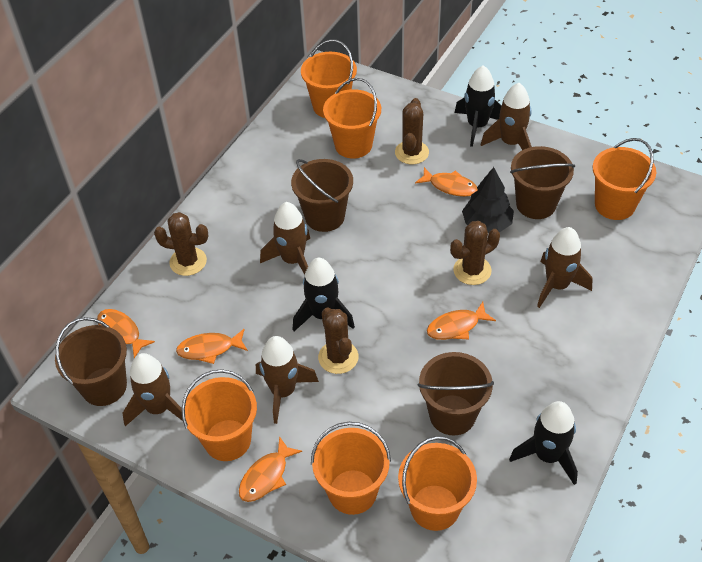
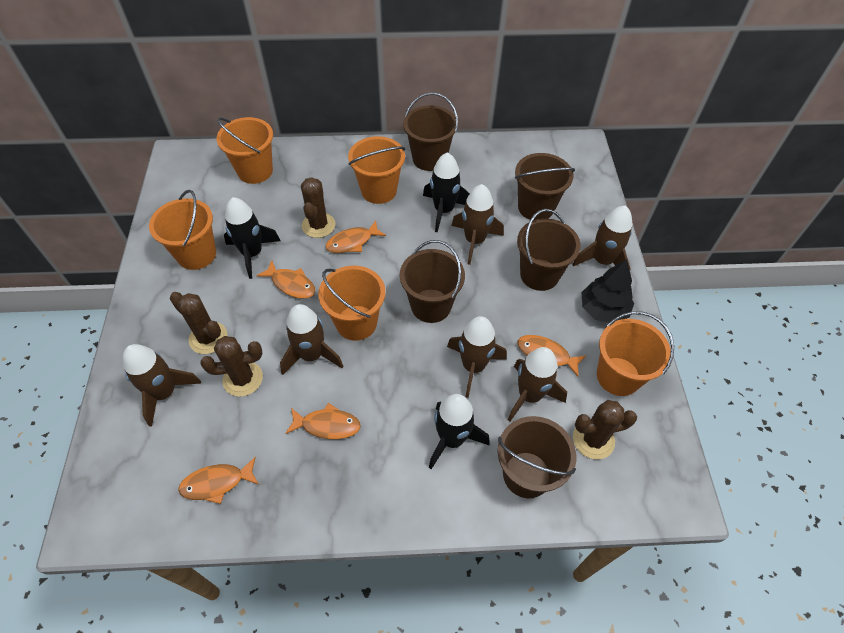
brown bucket: [55,317,127,406] [291,159,353,232] [418,352,494,436] [510,146,575,219] = 4 -> [400,240,465,323] [403,92,458,171] [498,416,576,498] [515,153,575,221] [517,209,581,291] = 5
brown rocket: [122,353,183,426] [256,336,319,424] [260,202,310,275] [481,83,532,150] [537,227,593,308] = 5 -> [123,344,201,427] [280,304,343,375] [447,316,507,398] [452,184,504,265] [508,347,567,421] [572,205,632,270] = 6
orange bucket: [181,369,257,461] [301,39,357,118] [311,422,391,515] [323,78,381,159] [398,436,477,531] [593,138,656,220] = 6 -> [149,190,216,270] [217,117,273,184] [318,266,385,341] [348,136,405,204] [597,311,674,396] = 5

